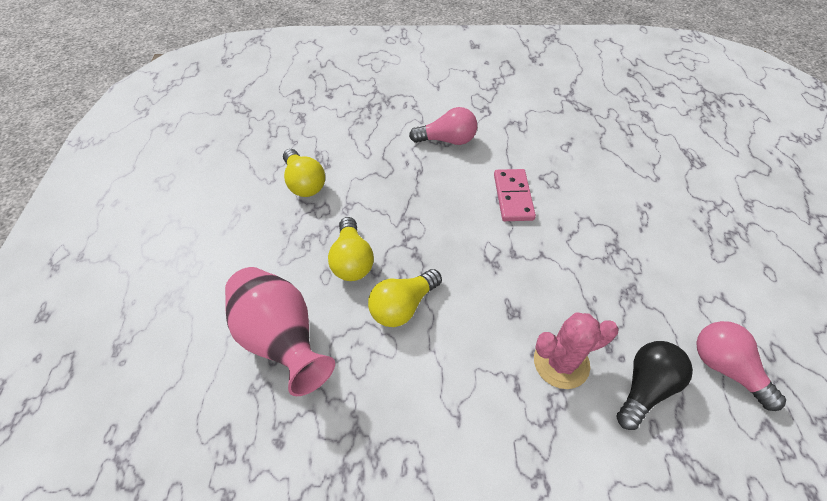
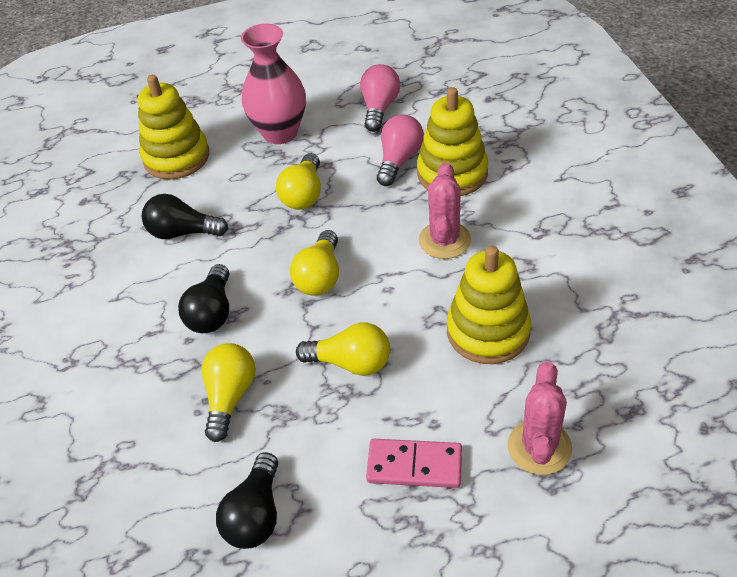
black light bulb: [616,341,693,430] = 1 -> [142,194,228,239] [178,264,229,333] [216,452,278,549] = 3
pink cactus: [534,312,619,389] = 1 -> [419,162,471,259] [508,361,572,475] = 2
yellow light bulb: [283,149,325,197] [328,217,374,281] [368,269,442,327] = 3 -> [201,343,256,442] [276,153,321,210] [290,230,339,295] [296,323,390,376] = 4
yellow stacking toy: none = 0 -> [138,75,209,179] [417,87,488,196] [447,246,531,364] = 3

